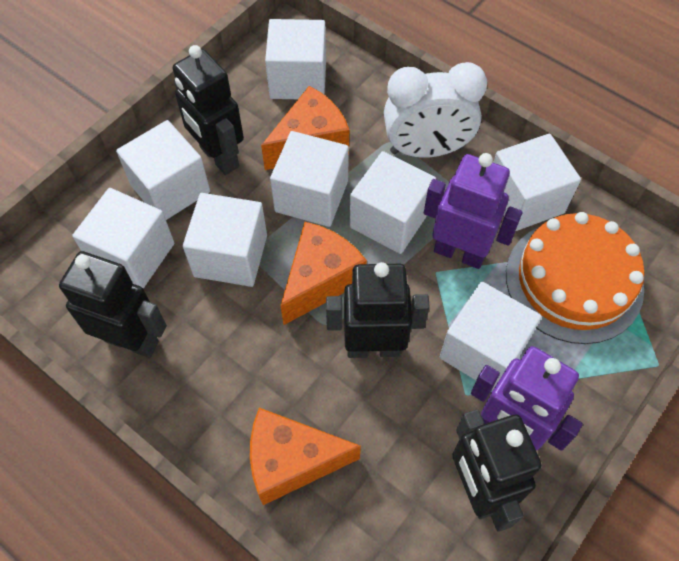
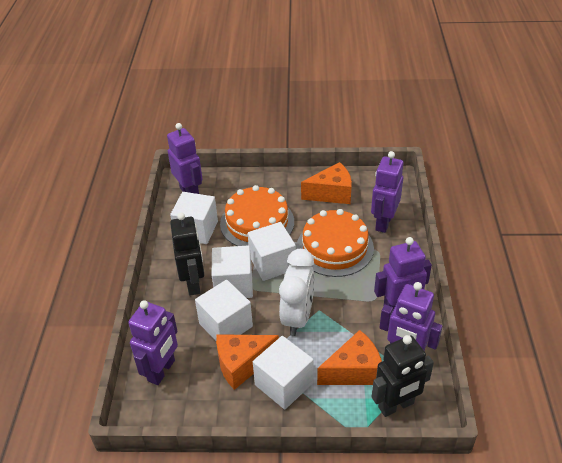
black robot: [59,251,167,358] [173,45,244,175] [326,262,430,358] [452,409,542,532] = 4 -> [170,213,204,295] [372,335,434,417] = 2
orange cake: [506,212,644,344] = 1 -> [220,185,294,246] [296,209,374,277] = 2
purple robot: [424,153,523,269] [471,346,583,451] = 2 -> [128,300,178,385] [167,123,202,194] [371,151,404,233] [374,237,432,310] [379,282,443,351] = 5
white cube: [72,188,174,289] [116,120,210,220] [183,193,267,287] [265,19,326,99] [270,131,349,227] [350,151,436,254] [440,282,542,391] [493,134,581,231] = 8 -> [170,192,218,244] [195,280,253,341] [212,246,253,298] [248,222,296,281] [253,336,314,409] = 5

